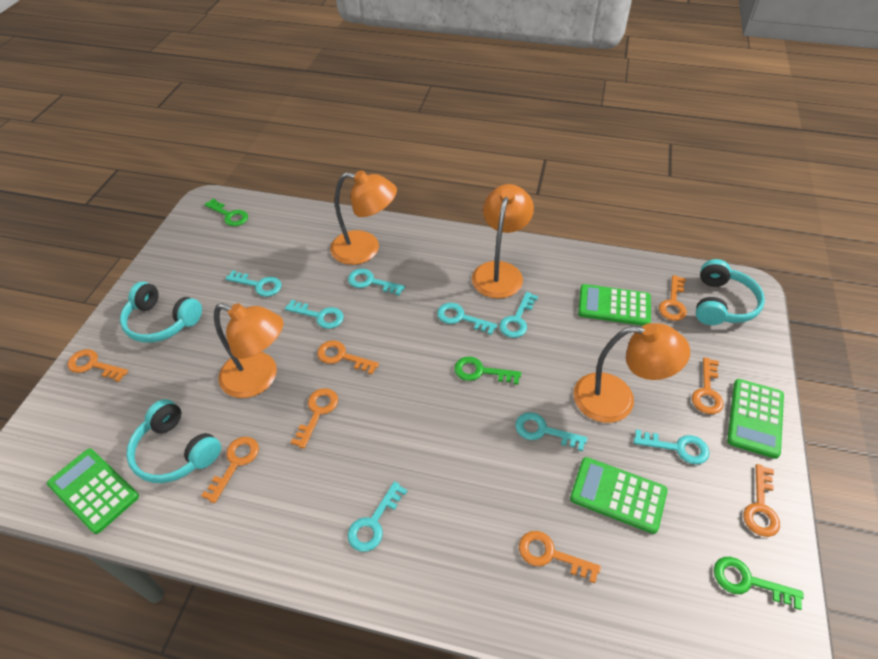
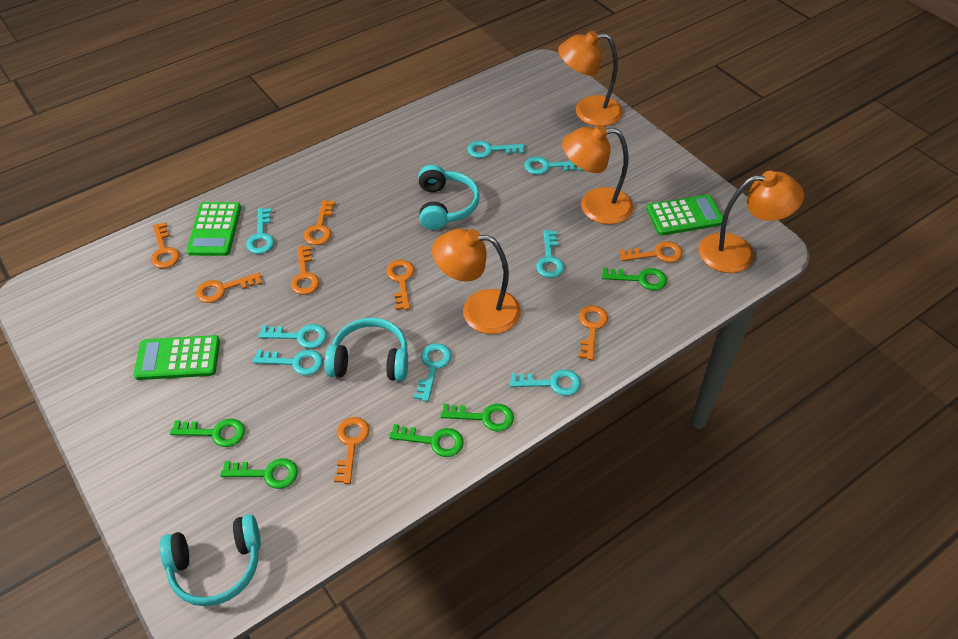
green calculator: [47,449,139,534] [570,457,668,534] [578,284,651,326] [727,379,784,459] = 4 -> [134,335,220,380] [186,202,241,256] [646,194,723,235] = 3
green key: [204,199,248,226] [454,356,521,385] [714,557,804,610] = 3 -> [170,419,245,447] [220,458,298,489] [389,424,464,457] [440,404,514,432] [602,267,667,290] = 5

